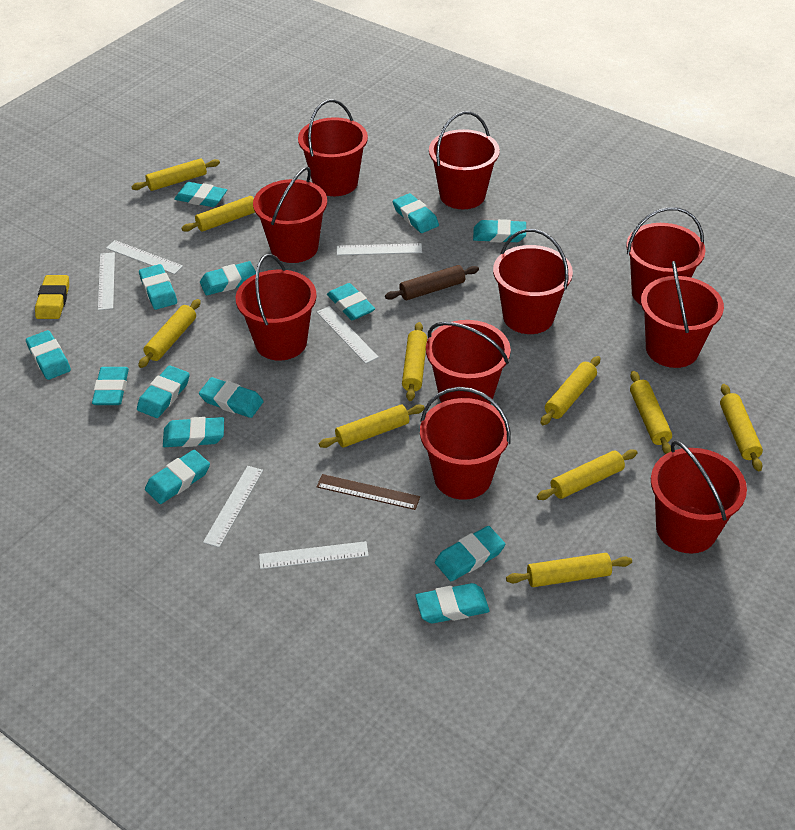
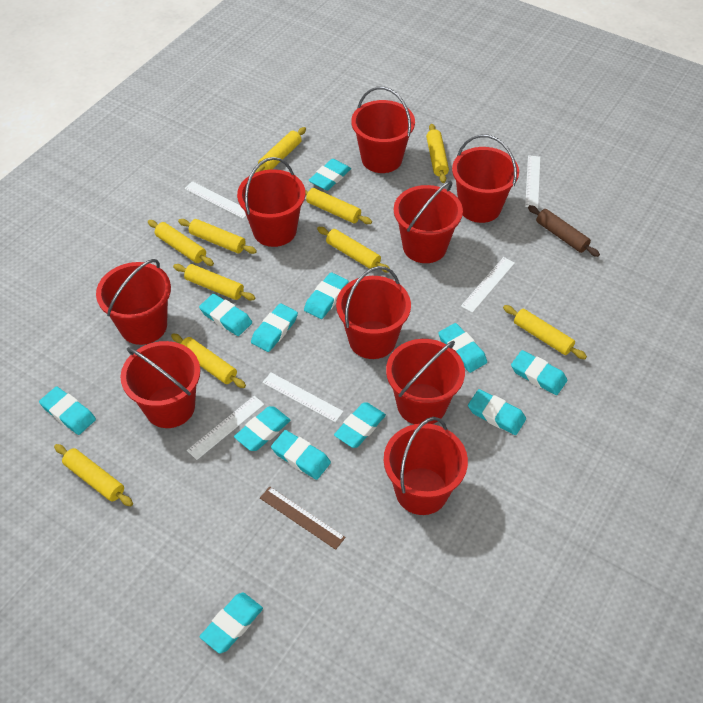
red bucket: [236,254,317,361] [253,167,327,263] [298,99,368,196] [420,387,511,500] [426,320,511,404] [429,111,500,209] [493,229,573,334] [626,207,705,305] [641,261,724,368] [651,440,747,554] = 10 -> [96,259,171,345] [120,341,200,428] [237,157,305,247] [336,266,411,359] [351,87,415,173] [384,417,468,515] [386,339,465,424] [394,181,463,263] [452,134,519,223] = 9
turquoise eraser: [26,330,71,380] [92,367,129,405] [137,366,190,418] [139,264,177,310] [145,450,210,504] [163,417,224,447] [174,182,227,207] [199,377,264,418] [200,261,256,296] [327,283,375,320] [393,193,439,233] [415,583,489,624] [435,526,505,581] [473,219,526,243] = 14 -> [39,386,96,435] [199,294,252,336] [200,593,263,654] [234,406,291,451] [251,303,298,352] [271,430,331,480] [304,272,348,319] [308,159,351,191] [334,403,386,448] [438,323,487,373] [468,389,526,435] [511,350,567,395] = 12
white ruler: [98,252,115,311] [106,240,183,275] [203,466,263,548] [259,541,369,569] [317,306,379,364] [337,243,422,255] = 6 -> [184,181,246,219] [187,396,264,460] [262,373,344,422] [461,257,515,313] [525,155,540,208] = 5
yellow eraser: [35,275,69,319] = 1 -> none = 0

